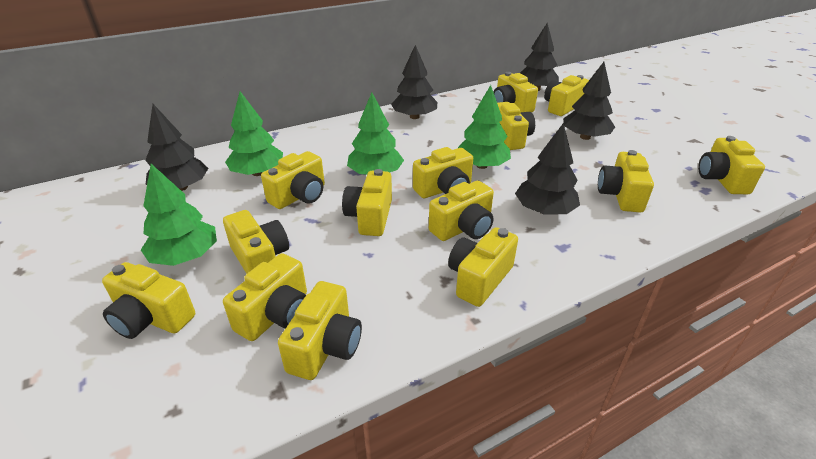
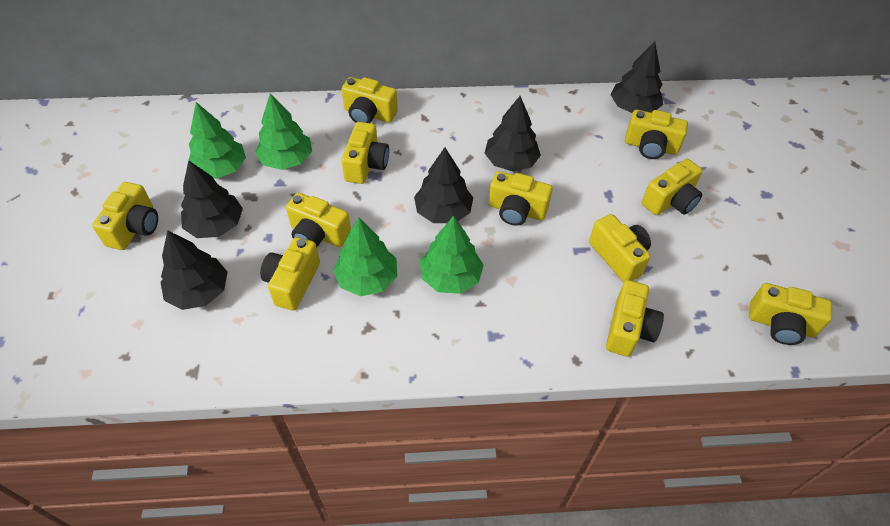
yellow camera: [102,262,195,339] [223,210,289,274] [223,253,307,341] [261,151,325,209] [278,281,362,380] [342,169,392,236] [413,147,473,198] [429,181,494,241] [448,227,518,307] [494,72,538,113] [497,102,535,150] [544,75,589,116] [598,150,654,212] [698,136,765,194] = 14 -> [92,182,158,250] [260,237,320,311] [286,193,351,247] [341,122,389,184] [342,77,398,123] [489,171,553,226] [589,214,651,282] [606,280,664,357] [625,110,688,159] [642,159,702,215] [749,283,832,345] = 11

